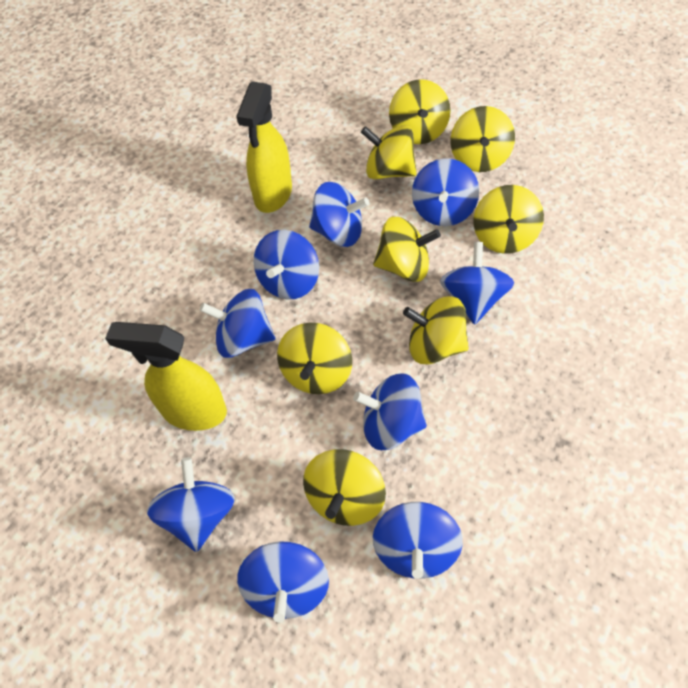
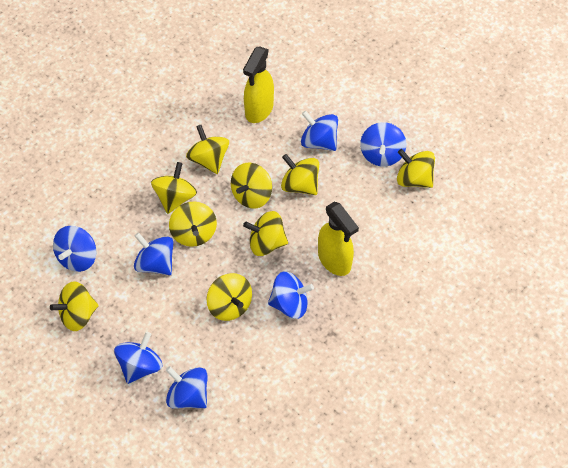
blue spinning top: [147,457,235,552] [200,289,275,358] [237,541,329,623] [254,230,319,299] [309,182,370,247] [353,374,427,450] [373,502,463,579] [412,158,479,226] [440,242,514,325] = 9 -> [53,226,96,272] [114,332,162,384] [134,232,173,275] [166,366,207,408] [268,271,314,319] [301,111,338,151] [360,122,406,167] = 7
yellow spinning top: [277,323,352,394] [303,449,386,526] [361,125,417,179] [373,217,441,282] [389,79,451,144] [403,296,469,365] [451,106,515,172] [474,185,544,254] = 8 -> [50,281,99,331] [151,162,197,214] [169,202,217,247] [186,125,229,174] [207,273,252,321] [231,163,272,209] [243,211,288,256] [281,154,319,195] [397,149,435,188] = 9

